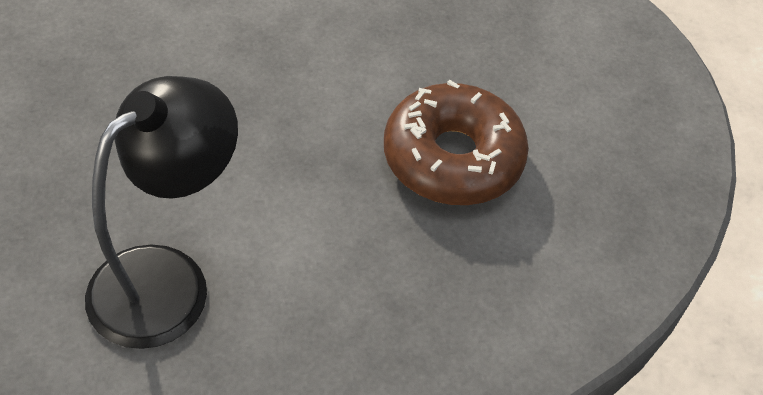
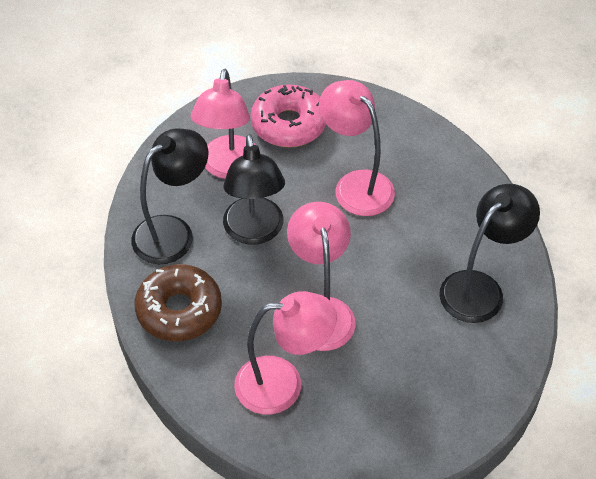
black lamp: [85,76,238,349] = 1 -> [131,128,208,264] [223,134,285,245] [439,184,540,323] = 3
pink donut: none = 0 -> [251,84,326,147] = 1
pink lamp: none = 0 -> [191,69,255,179] [234,291,337,415] [287,202,356,351] [319,80,395,216] = 4

